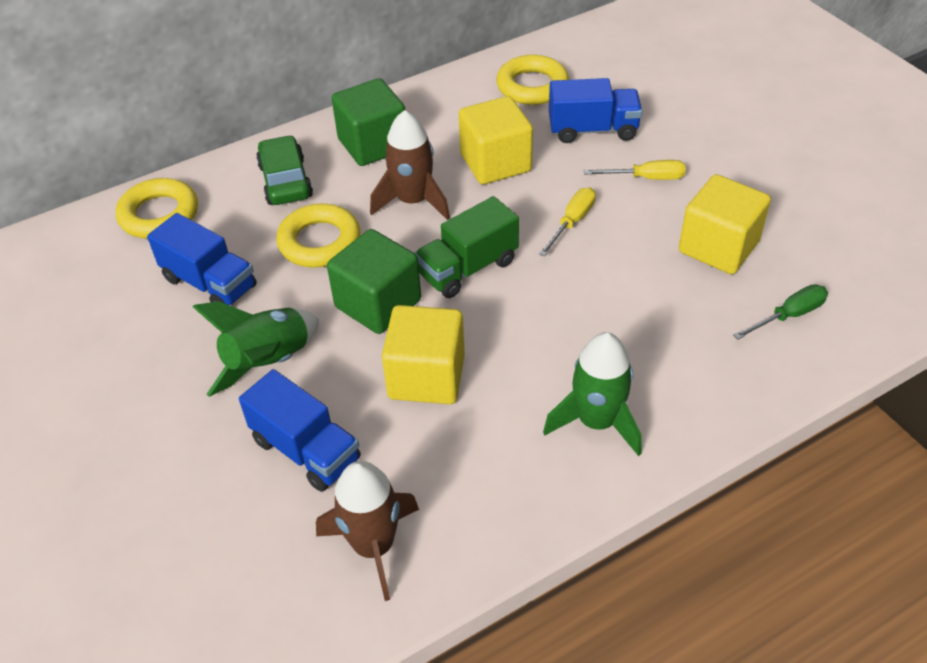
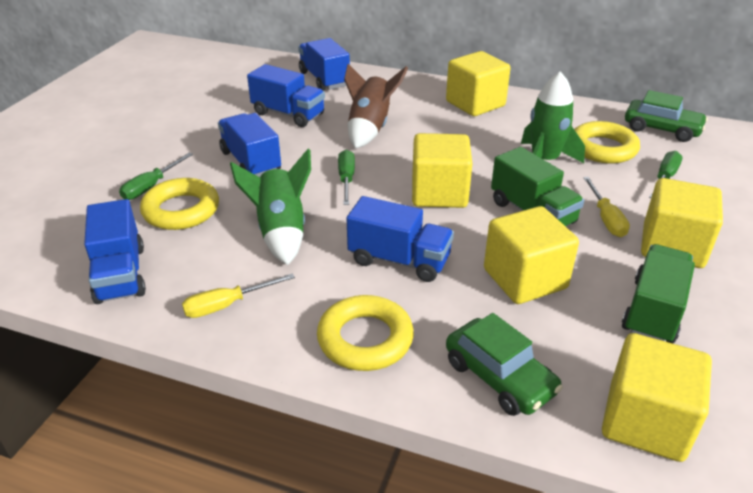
blue truck: [147,213,257,305] [239,369,361,492] [549,78,642,143] = 3 -> [84,199,146,304] [218,113,281,177] [247,64,325,127] [298,38,350,91] [346,196,454,282] = 5
brown rocket: [316,461,419,601] [370,110,450,220] = 2 -> [344,64,408,149] = 1
green car: [256,135,313,205] = 1 -> [446,313,563,416] [625,90,708,142] = 2
green cube: [327,229,421,334] [332,78,405,166] = 2 -> none = 0
green screwdriver: [733,284,828,340] = 1 -> [119,153,193,200] [338,150,355,205] [649,151,683,198] = 3
green truck: [415,196,519,298] = 1 -> [491,147,584,226] [622,244,695,343] = 2
yellow cube: [382,305,465,404] [459,96,533,184] [679,174,771,274] = 3 -> [412,133,472,208] [446,51,511,116] [484,206,579,304] [602,333,712,462] [641,178,723,268] = 5

